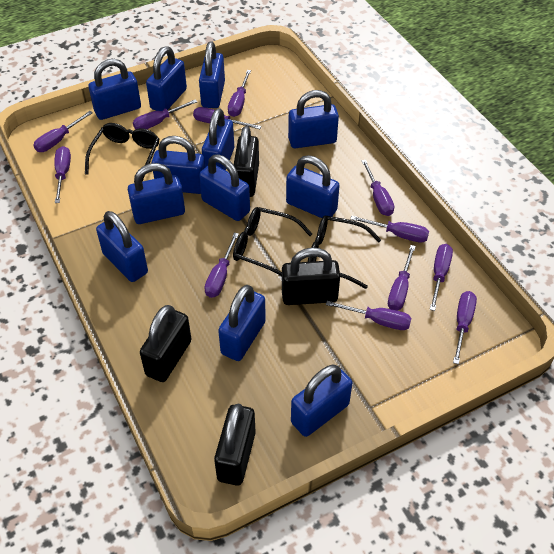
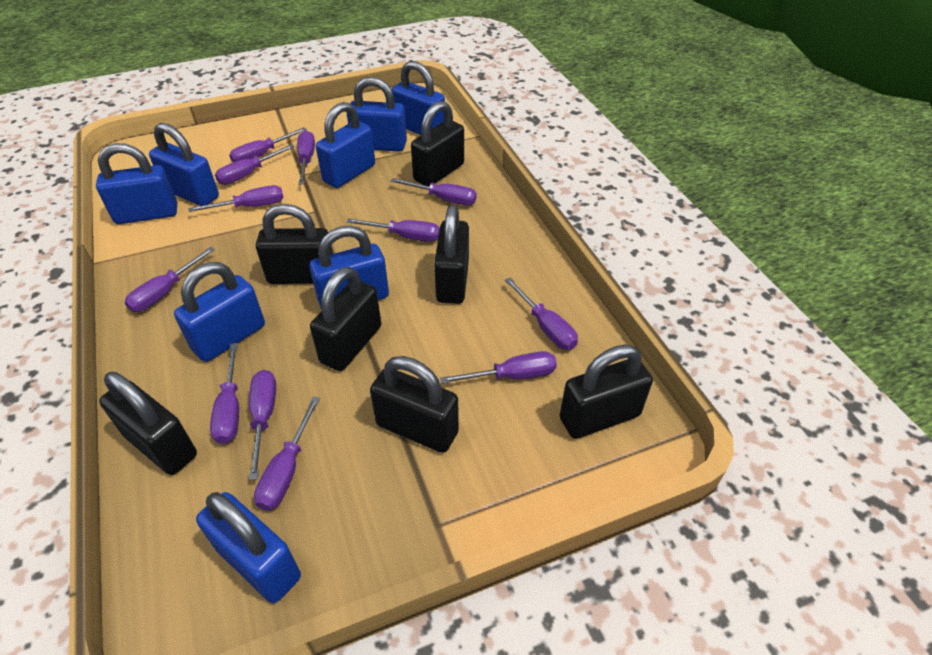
black glasses: [85,123,159,181] [233,207,312,276] [308,215,381,289] = 3 -> none = 0
black padlock: [140,305,191,382] [214,403,256,486] [234,126,259,197] [282,248,340,305] = 4 -> [99,372,197,475] [256,204,333,284] [310,267,381,371] [370,356,459,453] [411,101,464,186] [434,205,469,304] [560,345,653,439] = 7
blue padlock: [89,59,141,120] [96,211,148,282] [128,163,185,224] [146,46,187,111] [152,136,205,194] [199,41,225,108] [199,154,250,221] [202,108,234,171] [218,285,266,361] [286,155,340,218] [288,90,339,148] [291,365,352,437] = 12 -> [96,143,177,224] [149,123,219,206] [174,262,265,362] [196,492,301,603] [309,226,389,308] [316,102,375,188] [347,77,407,152] [392,61,445,135] = 8

